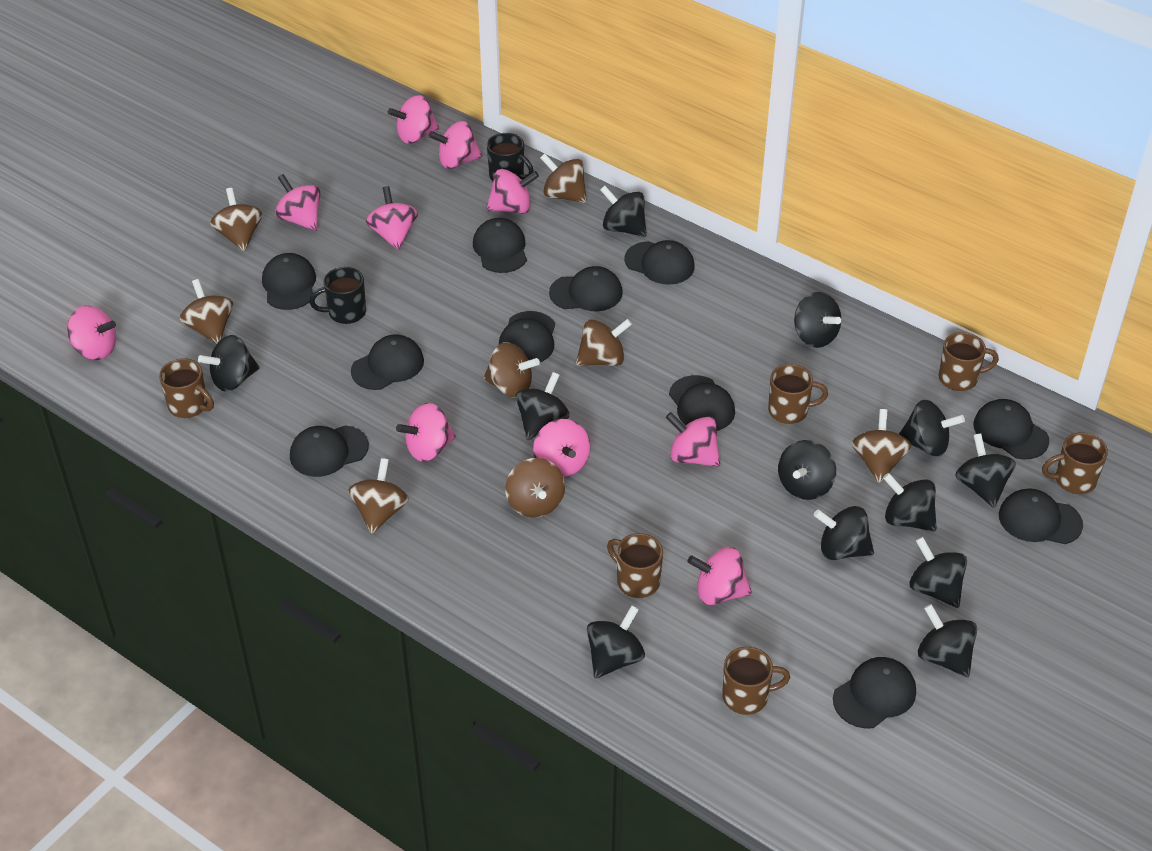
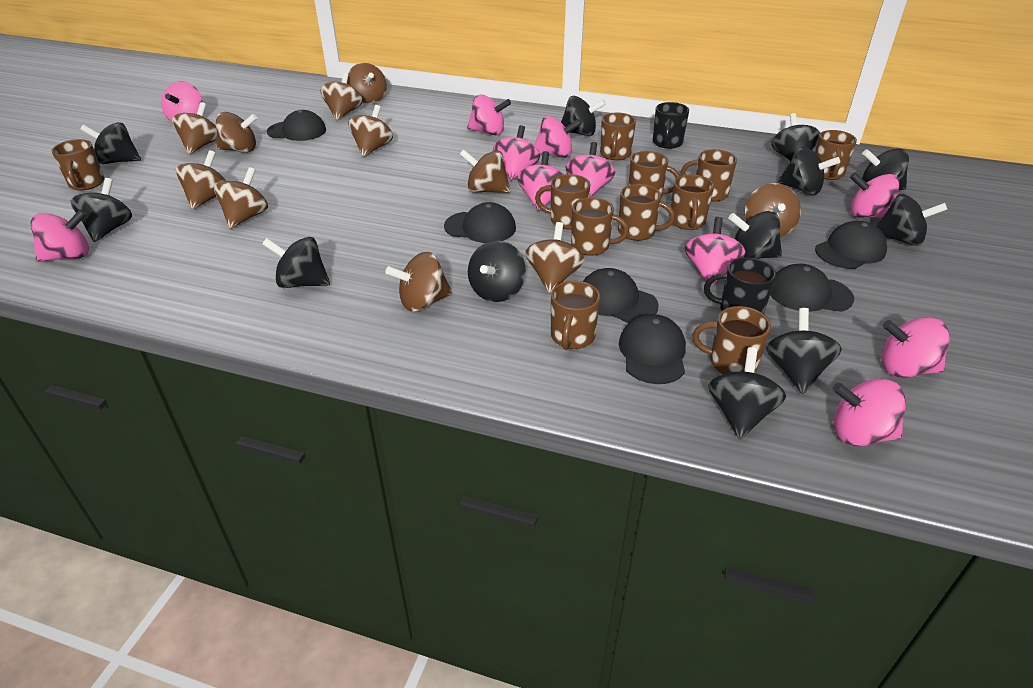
black cap: [262,253,316,310] [290,426,369,477] [351,335,424,390] [473,218,527,273] [499,311,555,362] [549,266,623,311] [624,240,695,285] [669,375,735,431] [833,657,916,729] [973,399,1049,459] [999,488,1083,544] = 11 -> [267,110,326,141] [444,202,516,243] [583,268,659,323] [619,314,686,384] [770,264,854,312] [815,221,887,269] = 6
brown mug: [159,358,214,418] [607,533,663,598] [722,647,791,715] [768,364,828,424] [939,332,999,391] [1042,432,1108,494] = 6 -> [52,139,105,190] [535,174,590,230] [551,281,600,350] [571,197,629,256] [600,113,636,160] [618,184,675,241] [629,151,680,198] [669,174,714,230] [681,149,737,202] [692,306,771,374] [815,130,857,180] = 11
brown spinning top: [180,279,233,344] [210,188,263,251] [348,458,409,534] [483,342,540,398] [505,458,565,518] [540,153,587,203] [576,319,632,366] [852,409,912,483] = 8 -> [172,102,217,154] [176,150,226,209] [214,167,268,229] [216,112,257,153] [320,73,362,120] [347,63,387,103] [348,105,393,157] [386,252,452,312] [459,149,511,193] [525,222,585,293] [745,183,801,237] = 11
pink spinning top: [67,306,116,360] [275,174,321,231] [366,186,418,250] [388,95,439,144] [396,403,456,462] [428,121,482,169] [486,169,539,214] [533,419,590,477] [666,412,720,467] [687,547,752,605] = 10 -> [30,209,89,262] [161,82,202,122] [467,94,511,135] [493,125,540,181] [517,151,564,211] [534,116,582,158] [566,142,615,197] [685,217,745,287] [833,378,906,446] [850,172,899,218] [881,317,950,378] = 11

